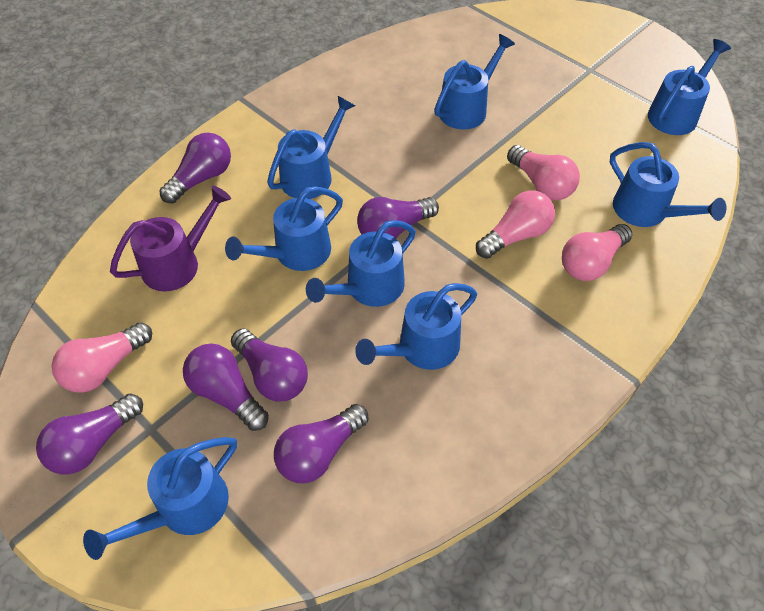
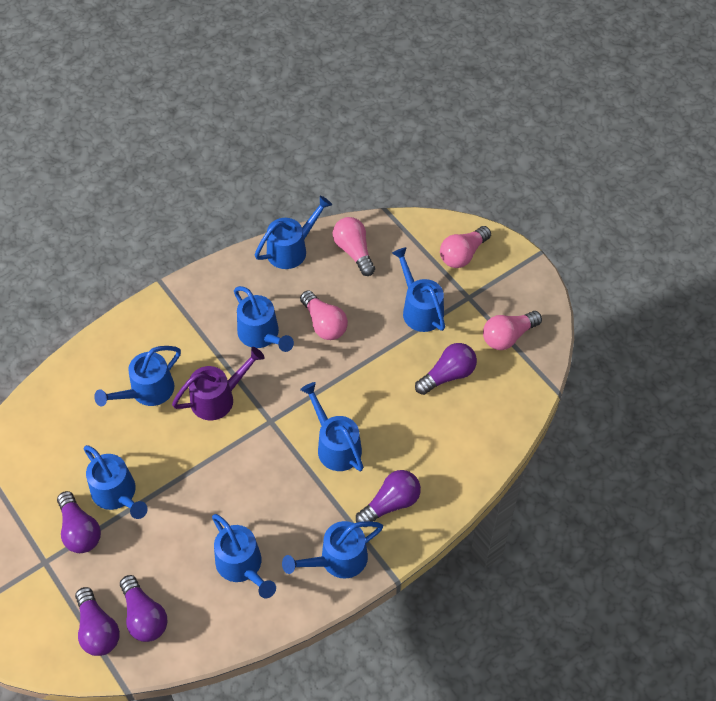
purple light bulb: [36,393,143,475] [159,133,231,204] [183,344,269,431] [231,328,308,402] [274,404,368,483] [357,197,439,238] = 6 -> [57,491,101,553] [75,587,120,656] [120,575,168,642] [356,470,421,523] [415,343,477,395] = 5

